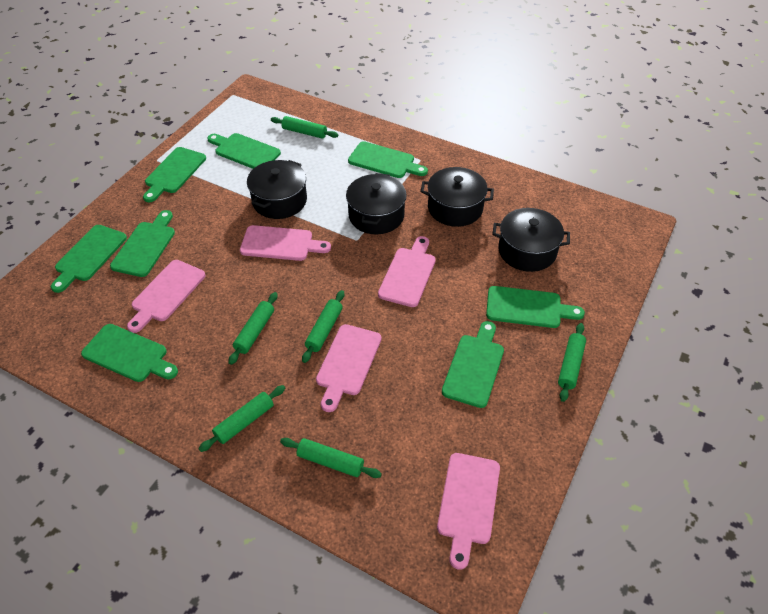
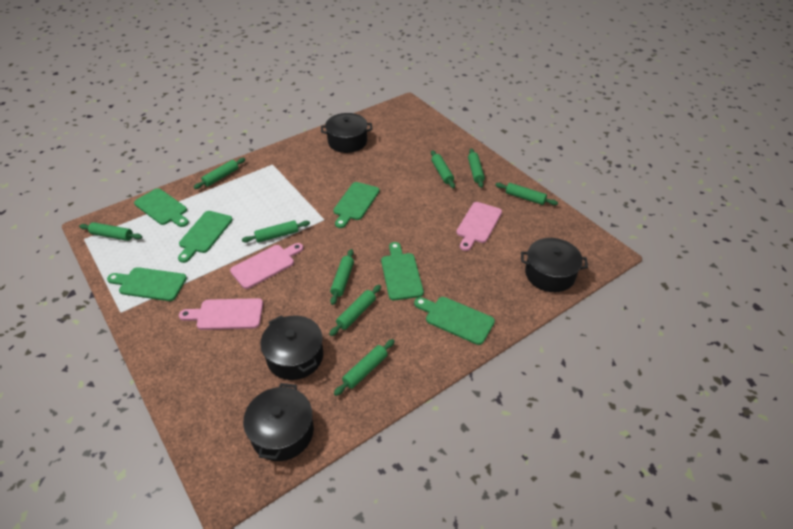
green cutting board: [51,225,127,293] [81,324,178,382] [110,210,175,277] [143,147,206,202] [207,133,281,169] [348,141,428,178] [442,321,504,408] [486,286,585,328] = 8 -> [107,267,187,301] [134,188,189,227] [178,211,233,263] [333,182,380,228] [381,242,424,300] [414,297,495,345] = 6
green rolling pin: [199,385,285,452] [228,292,277,365] [271,116,338,139] [280,438,382,478] [302,290,344,363] [558,323,586,402] = 6 -> [79,222,142,241] [194,158,245,189] [242,220,310,243] [329,285,381,336] [330,249,354,305] [334,339,395,396] [431,150,455,188] [468,148,485,188] [495,183,558,205] = 9
pink cutting board: [127,260,205,333] [240,225,331,261] [316,324,381,412] [378,236,436,307] [437,453,500,570] = 5 -> [179,298,263,330] [230,243,304,289] [456,202,502,251] = 3

